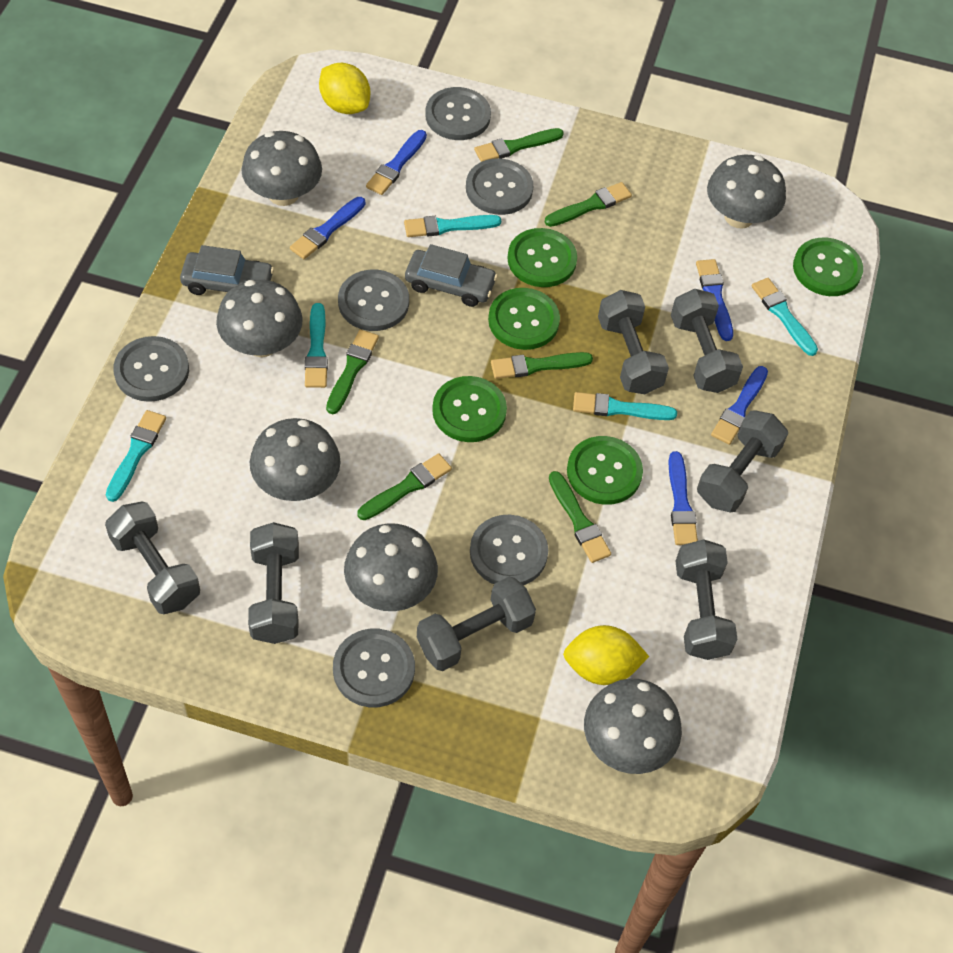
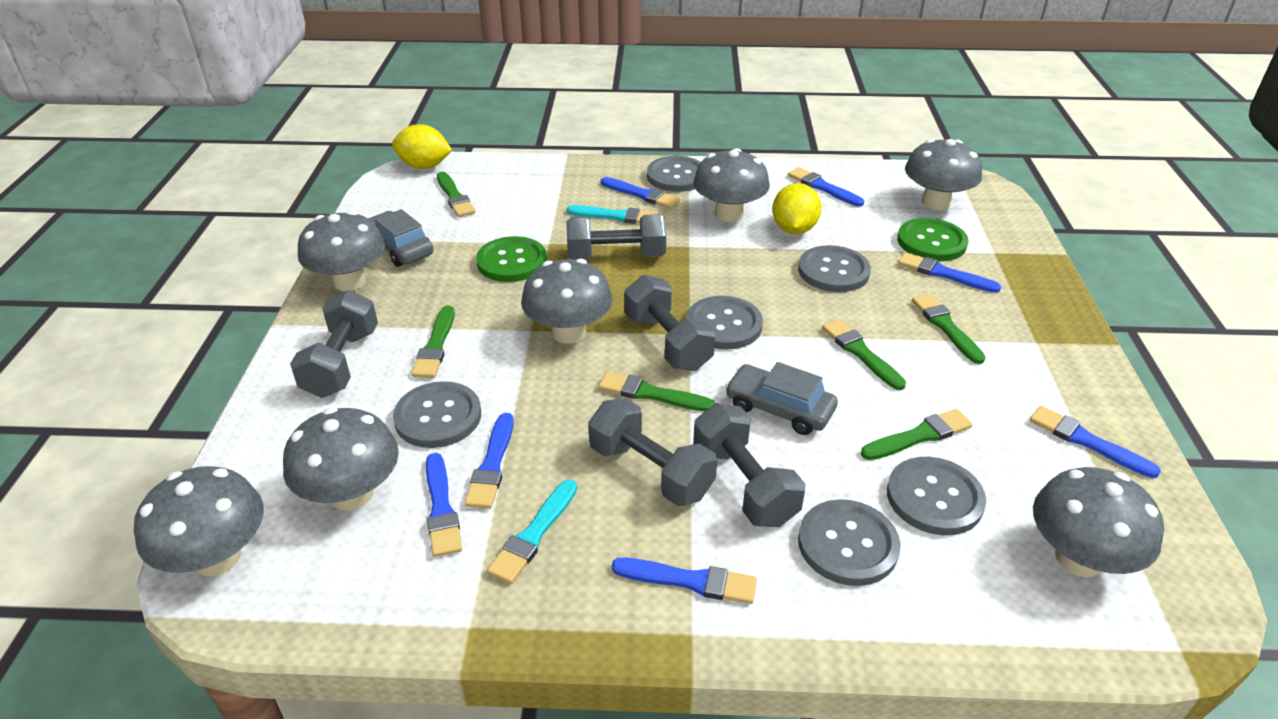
blue brush: [290,197,366,259] [366,130,427,195] [668,451,698,545] [696,259,733,341] [711,366,768,445] = 5 -> [426,453,462,557] [464,413,514,509] [601,177,680,209] [612,558,757,604] [788,167,864,207] [898,252,1001,293] [1029,406,1161,478] = 7
green button: [432,376,507,442] [488,288,560,350] [507,228,577,287] [567,436,643,505] [793,238,863,296] = 5 -> [476,236,547,282] [897,218,968,261] = 2
grey dumbbell: [105,502,200,614] [248,522,299,644] [417,576,536,671] [598,290,669,394] [671,289,743,393] [676,539,737,660] [697,410,788,512] = 7 -> [290,290,378,398] [566,214,666,260] [588,398,717,506] [624,275,715,371] [693,403,805,527] = 5
grey mushroom: [216,280,303,357] [241,131,322,206] [250,418,341,501] [344,523,438,611] [584,678,682,774] [707,155,786,229] = 6 -> [134,466,264,576] [283,407,399,511] [298,211,385,291] [521,259,613,344] [693,148,770,222] [905,139,982,210] [1033,467,1164,577] = 7
turquoise brush: [106,410,166,502] [305,303,328,388] [404,215,501,237] [573,392,677,420] [752,278,818,356] = 5 -> [487,479,577,584] [567,205,658,224] = 2

